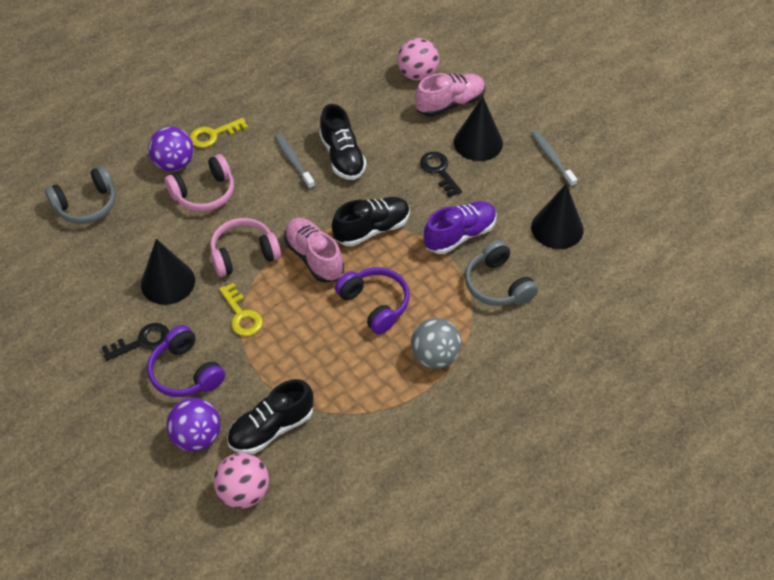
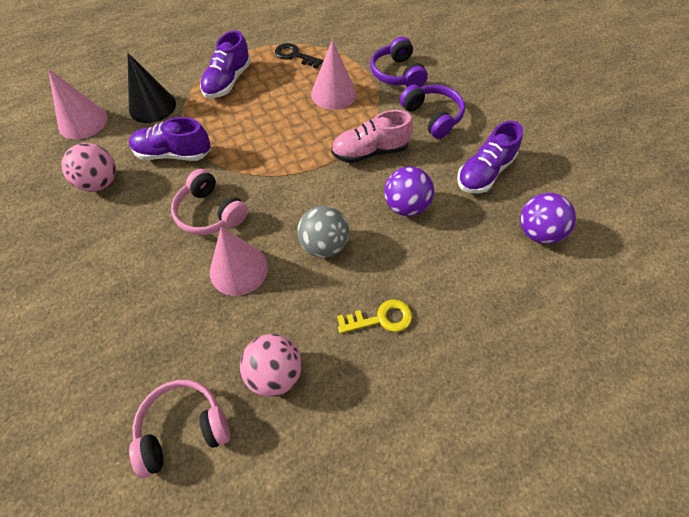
black cone: [141,239,195,305] [454,97,503,161] [531,184,584,249] = 3 -> [128,53,176,123] = 1
black key: [101,323,169,361] [420,152,462,197] = 2 -> [275,43,323,69] = 1
black shoe: [227,379,314,454] [319,104,367,180] [332,197,410,246] = 3 -> none = 0
grey headphones: [45,166,116,224] [465,240,538,306] = 2 -> none = 0
grey toothbrush: [274,134,315,189] [531,130,577,187] = 2 -> none = 0
pink cone: none = 0 -> [48,69,107,139] [210,227,268,296] [311,40,356,110] = 3
pink shoe: [284,218,344,283] [415,73,485,117] = 2 -> [331,110,413,163] = 1
purple shoe: [424,201,497,254] = 1 -> [129,117,211,161] [200,30,251,98] [457,121,523,193] = 3
yellow key: [190,118,248,148] [219,283,263,336] = 2 -> [337,299,412,333] = 1

